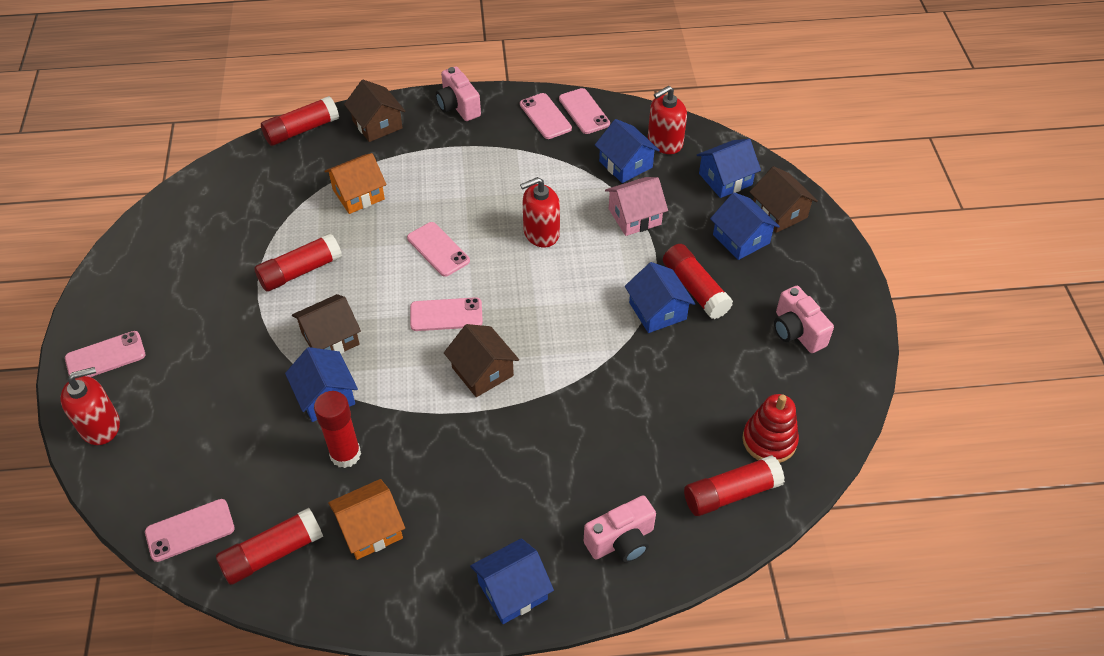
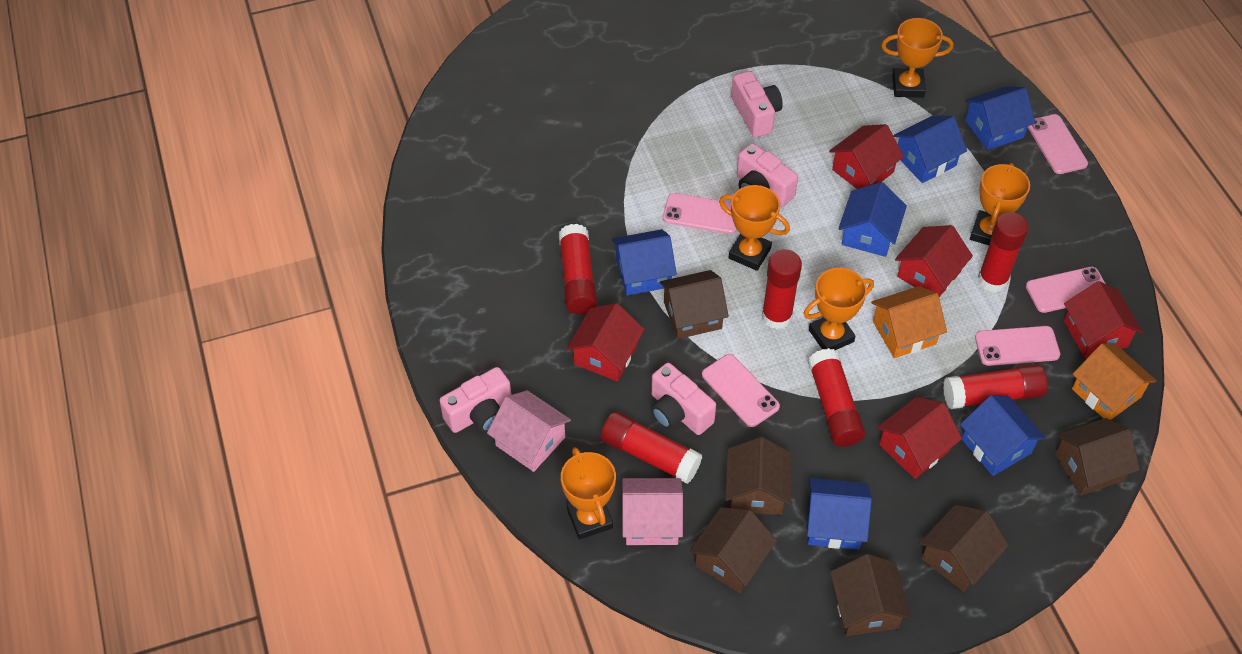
brown house: [292,294,361,354] [344,80,405,142] [444,324,519,397] [750,166,818,233] = 4 -> [660,270,729,339] [689,507,777,593] [725,437,792,515] [830,554,911,636] [919,505,1009,592] [1055,418,1140,496] = 6
orange trophy: none = 0 -> [561,447,616,540] [719,185,790,271] [804,268,874,350] [881,18,953,98] [970,163,1030,245] = 5
pink camera: [436,66,481,121] [584,495,656,563] [774,286,834,353] = 3 -> [439,367,511,433] [651,363,716,435] [731,71,783,138] [737,143,798,207] = 4
pink house: [605,177,668,236] = 1 -> [487,390,571,472] [622,478,683,545] = 2
pink phone: [65,331,145,377] [145,499,235,562] [407,222,470,277] [410,297,483,331] [520,93,572,139] [559,88,610,134] = 6 -> [663,193,737,234] [702,354,780,427] [975,326,1060,366] [1026,267,1106,313] [1028,114,1088,174] = 5
red house: none = 0 -> [566,303,645,381] [829,124,904,189] [877,397,962,479] [895,225,973,297] [1064,281,1143,358] = 5
red soap dispenser: [60,367,120,445] [520,177,560,247] [648,86,687,154] = 3 -> none = 0
red stacking toy: [742,394,799,463] = 1 -> none = 0

